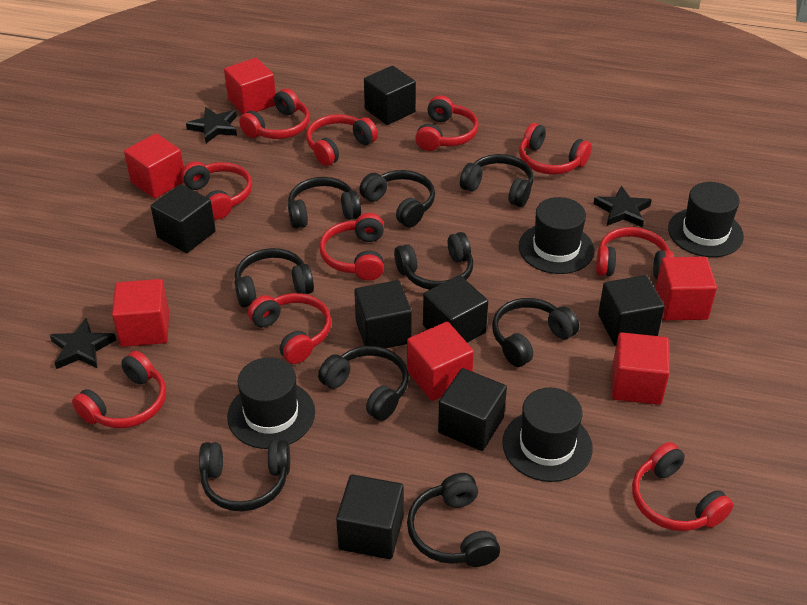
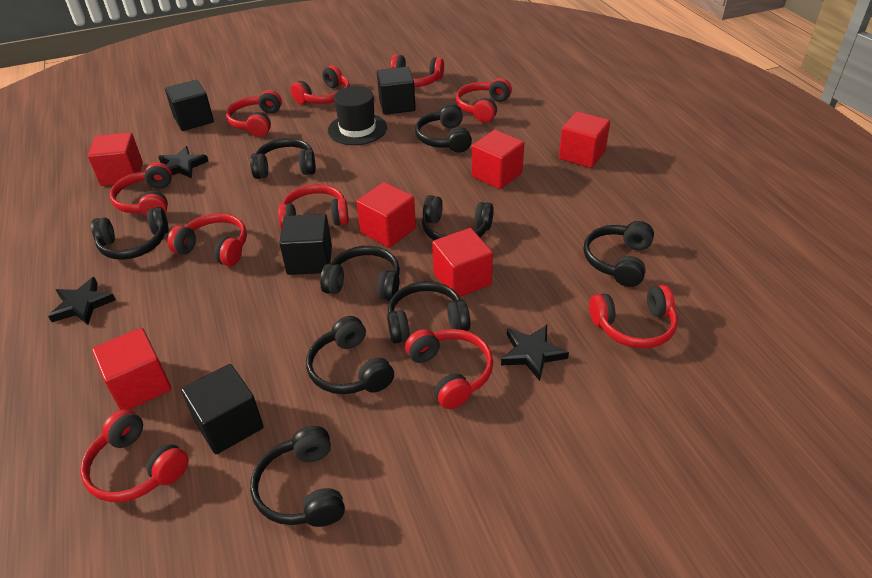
black cube: [151,184,216,253] [336,475,404,559] [354,280,412,348] [364,66,416,125] [423,275,488,343] [438,368,507,451] [598,275,665,346] = 7 -> [165,80,214,131] [181,364,264,454] [279,214,332,275] [377,67,416,115] = 4
black hat: [227,357,315,449] [502,387,593,482] [519,197,594,274] [668,182,744,257] = 4 -> [328,86,387,145] = 1

